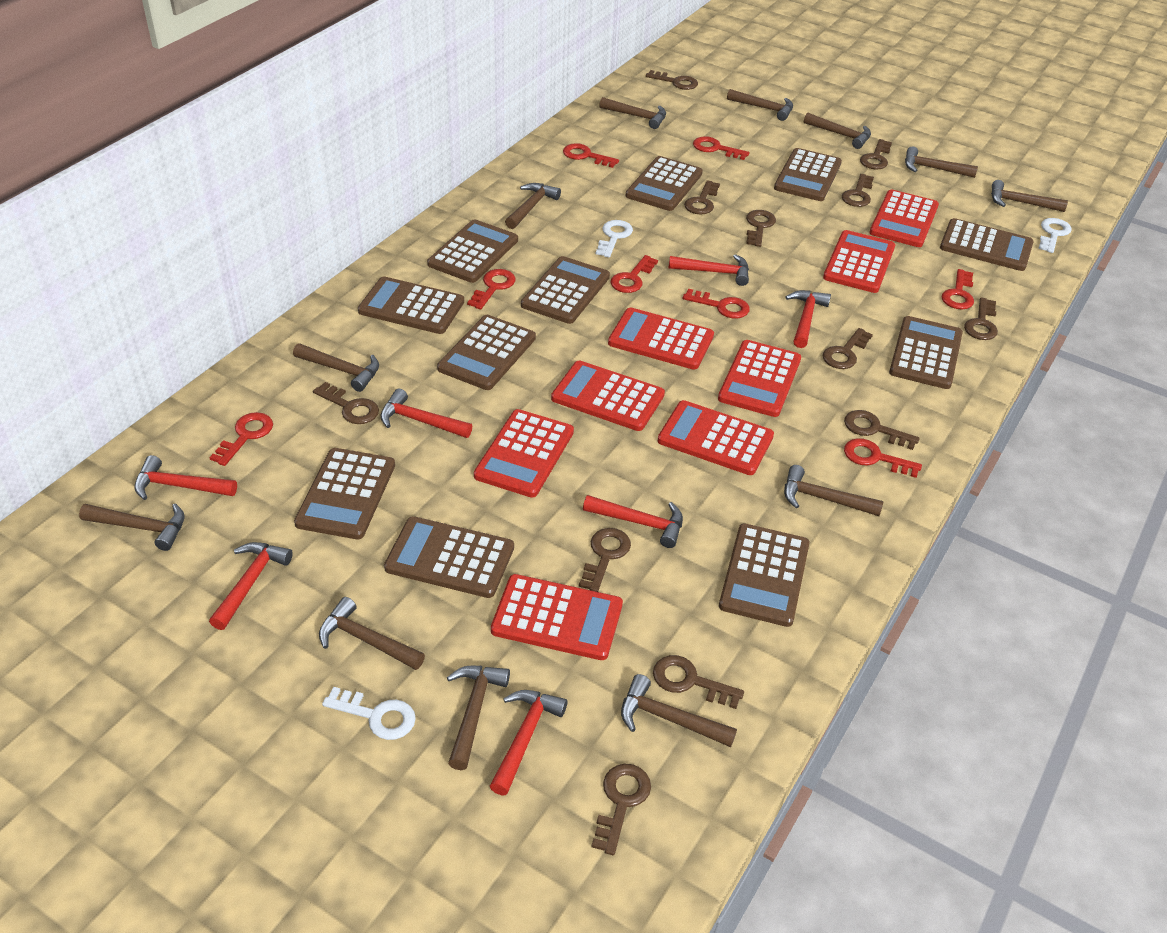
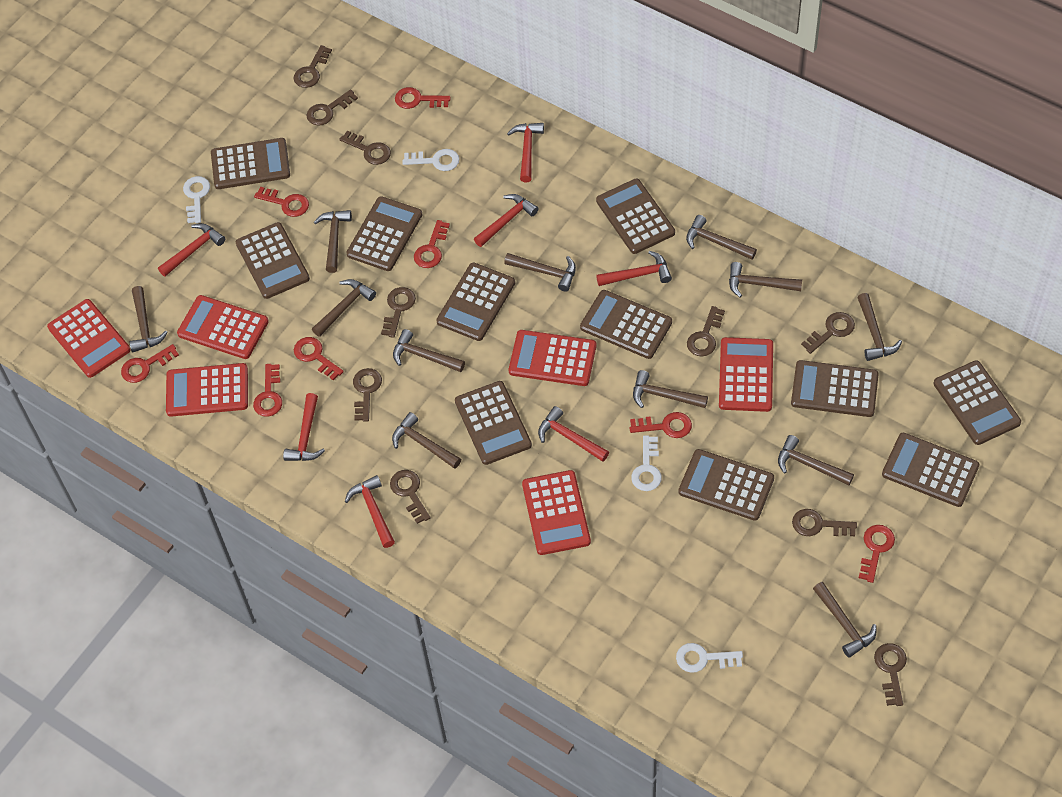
brown key: [313,382,379,424] [579,528,631,592] [592,764,651,855] [646,70,698,90] [653,655,744,709] [684,180,720,215] [746,210,776,247] [823,328,873,369] [842,174,874,207] [844,410,920,450] [860,139,892,169] [964,297,998,340] = 12 -> [294,45,332,88] [306,89,358,126] [339,130,391,165] [353,368,382,422] [381,287,416,338] [390,470,431,524] [687,306,725,356] [792,509,857,536] [801,312,855,354] [874,643,907,706] = 10
red calculator: [474,409,574,497] [491,574,623,660] [551,360,665,431] [608,307,714,370] [658,400,774,475] [718,340,801,417] [823,230,895,293] [870,189,939,247] = 8 -> [47,299,131,378] [166,363,248,417] [177,295,269,359] [509,330,596,386] [522,470,591,555] [719,337,773,412] = 6
white key: [322,687,416,740] [596,220,633,258] [1038,218,1072,253] = 3 -> [183,176,210,223] [402,149,460,171] [631,435,662,491] [676,643,743,673] = 4

